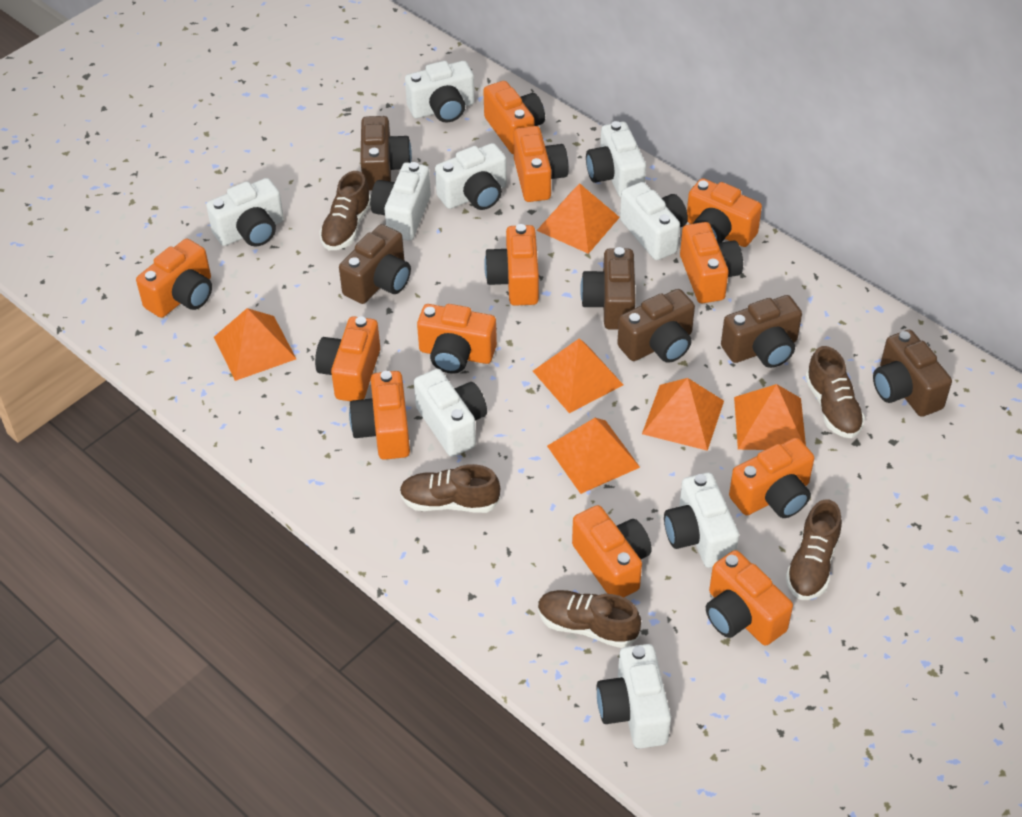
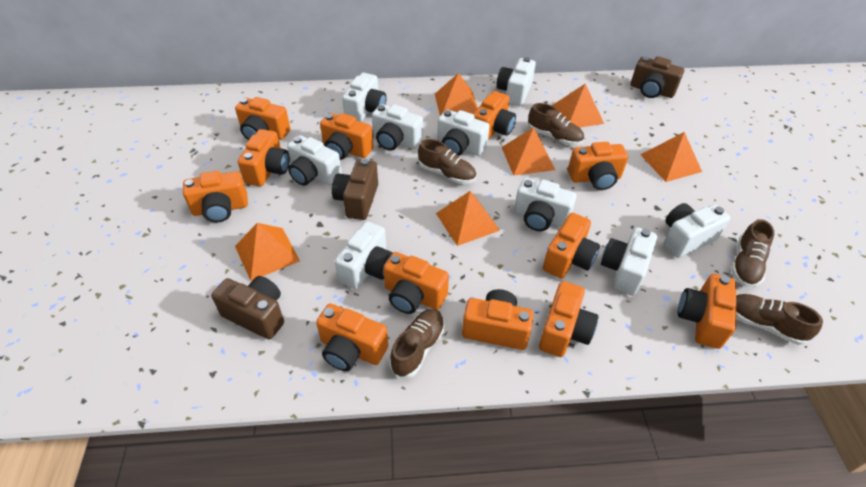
brown camera: [339,224,411,304] [360,116,412,191] [580,247,636,330] [617,289,695,363] [721,295,802,368] [873,330,952,417] = 6 -> [211,276,284,339] [332,159,378,220] [631,56,684,98] = 3

